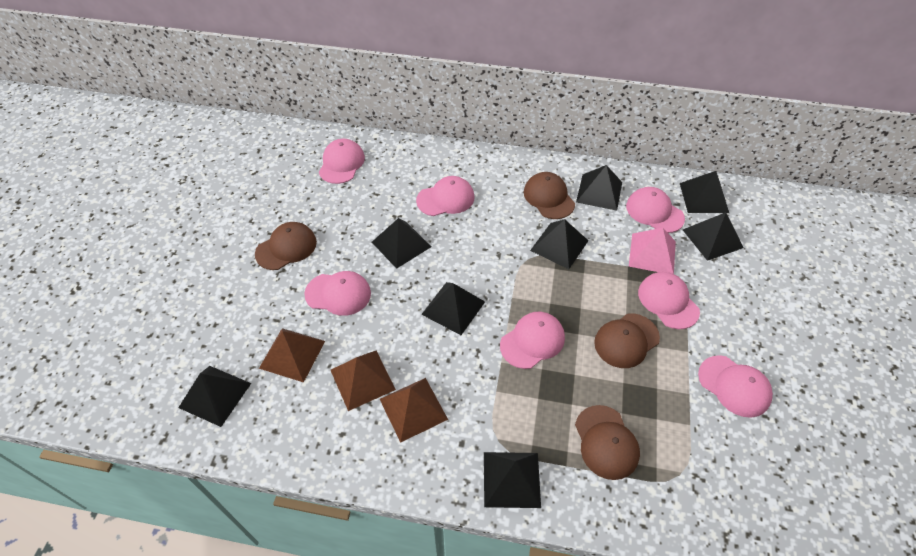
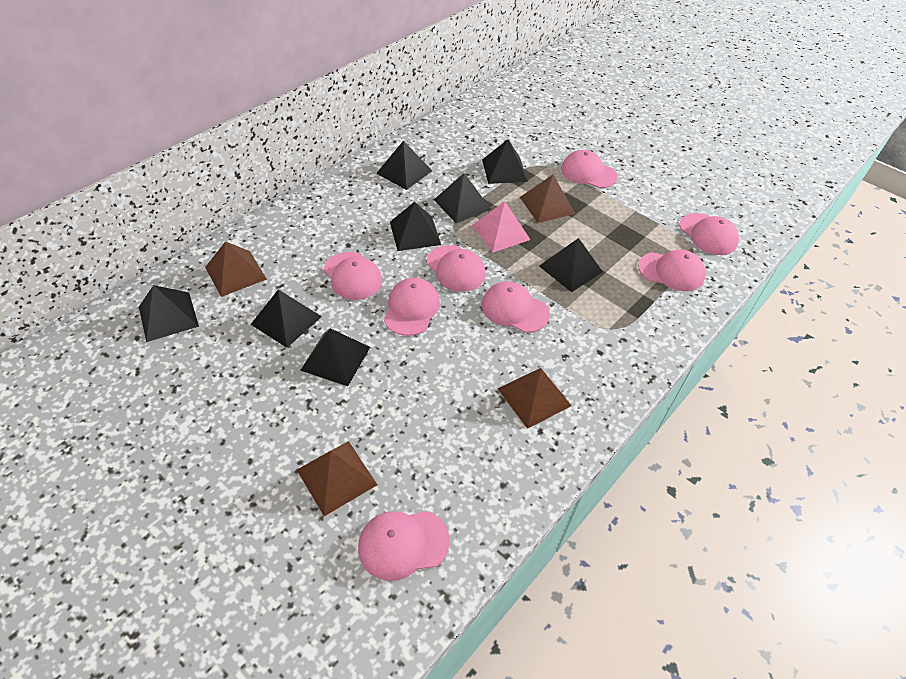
brown cap: [255,222,317,270] [524,172,575,219] [575,405,640,480] [594,313,660,368] = 4 -> none = 0
brown pyramid: [259,328,325,383] [331,351,396,411] [380,378,448,443] = 3 -> [205,241,267,297] [297,441,377,516] [497,368,572,429] [520,175,575,223] = 4
pink cap: [304,271,371,316] [319,139,365,184] [416,176,474,216] [500,312,565,369] [626,187,685,233] [638,272,700,329] [698,355,773,418] = 7 -> [324,252,382,300] [358,511,450,581] [384,277,440,336] [427,245,486,292] [482,281,550,333] [561,150,618,188] [638,249,706,291] [679,213,739,255] = 8

